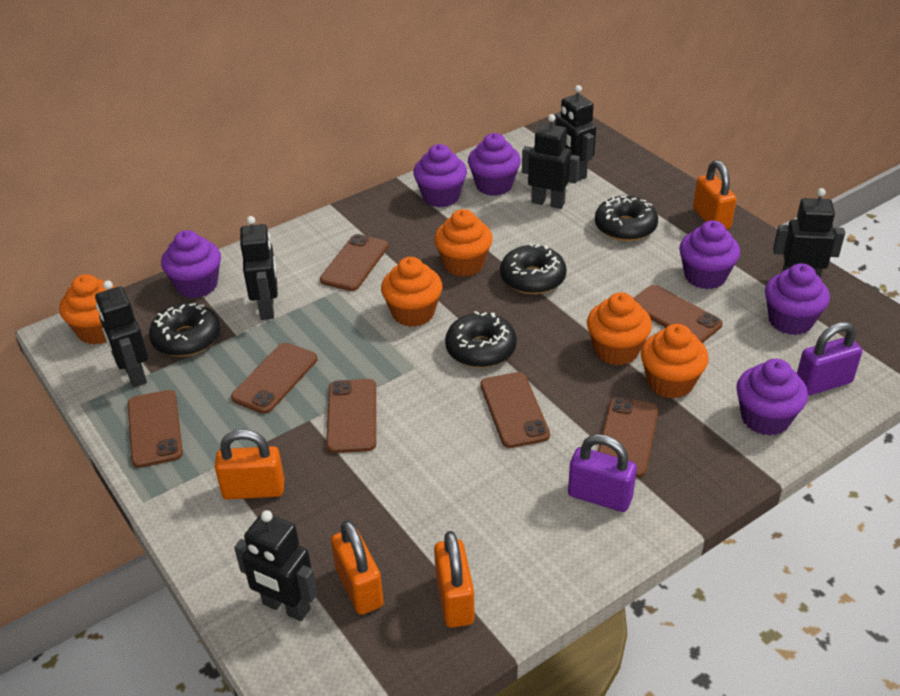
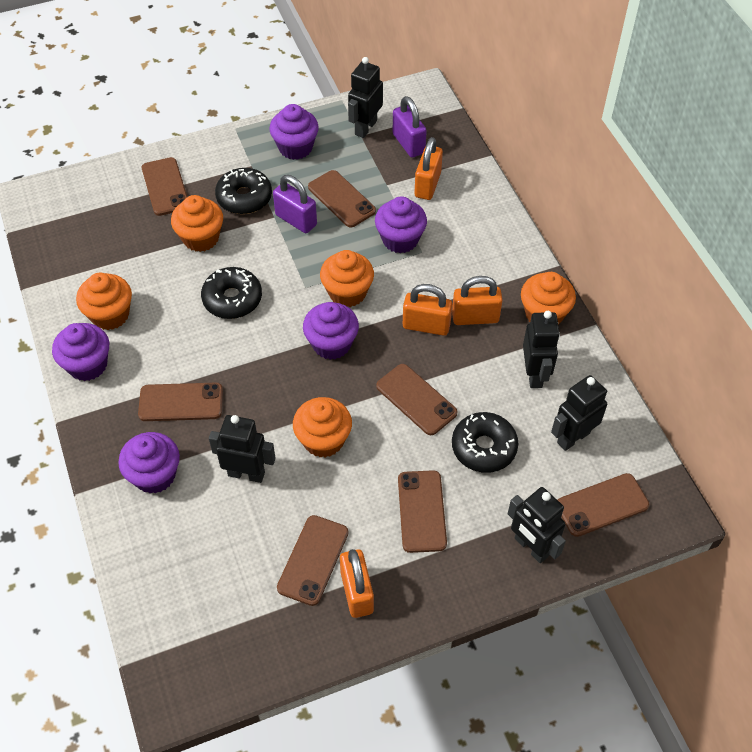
black donut: [149,303,220,357] [445,311,517,368] [500,243,567,294] [595,196,658,241] = 4 -> [201,267,262,319] [215,168,272,214] [452,412,518,473] = 3
black robot: [95,280,148,387] [234,510,318,621] [240,216,278,320] [522,114,580,209] [555,85,596,181] [773,188,845,278] = 6 -> [209,415,276,483] [348,57,383,138] [508,487,566,563] [523,311,560,388] [551,375,607,451] = 5
purple cupcake: [161,230,221,298] [413,144,467,207] [468,133,521,196] [679,220,740,289] [736,359,808,436] [765,263,830,335] = 6 -> [52,323,109,381] [118,432,180,494] [270,104,319,160] [303,302,359,360] [375,196,427,253] = 5

